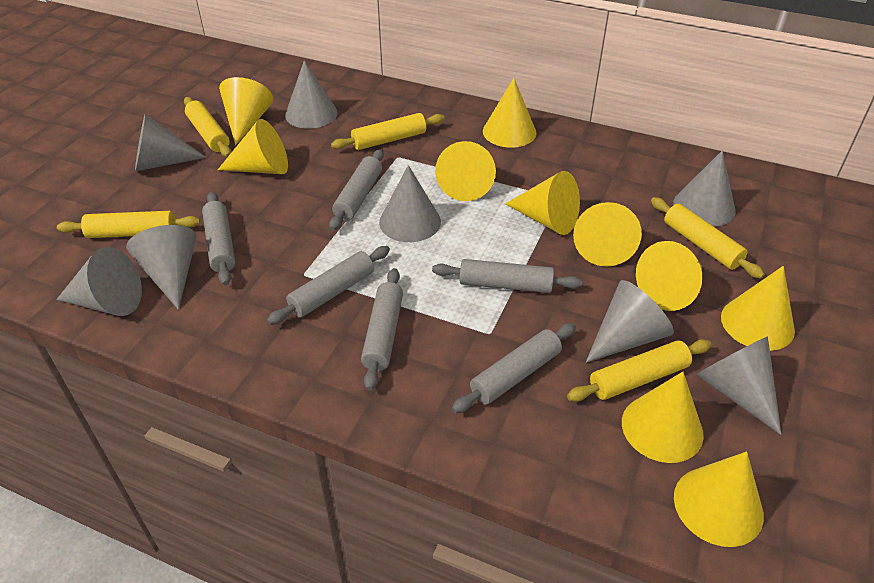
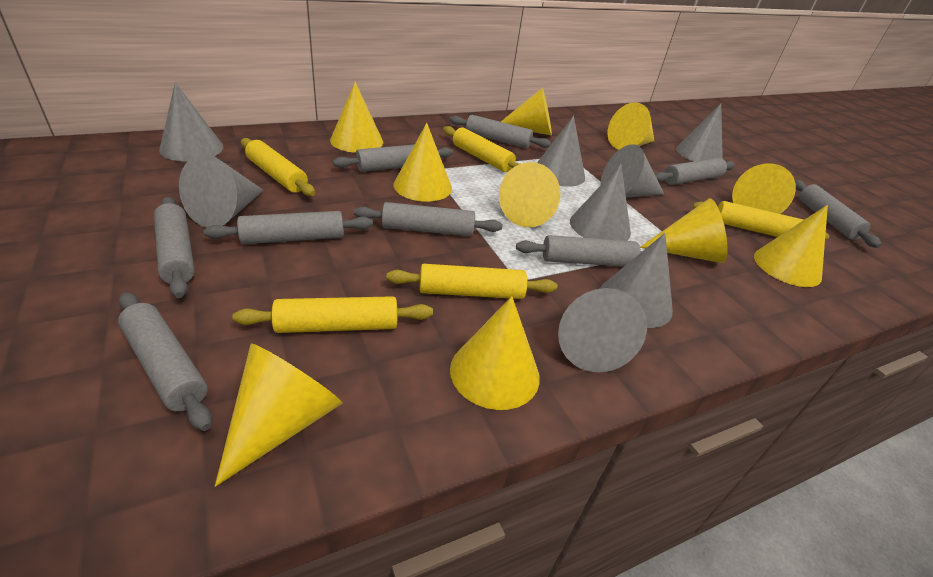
grey rolling pin: [202,192,236,285] [267,246,390,325] [329,149,384,231] [361,268,403,391] [432,259,583,293] [452,323,576,413] = 6 -> [118,292,212,431] [154,197,195,298] [204,211,373,244] [333,144,453,172] [354,202,502,236] [449,115,551,148] [516,235,642,267] [655,158,735,185] [795,180,882,248] = 9

